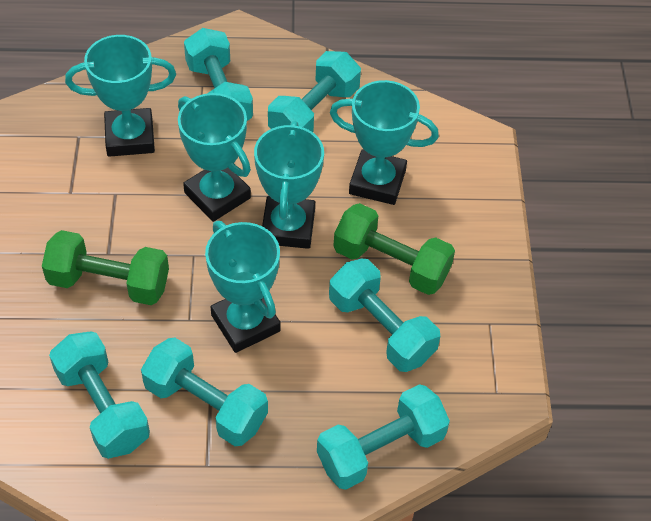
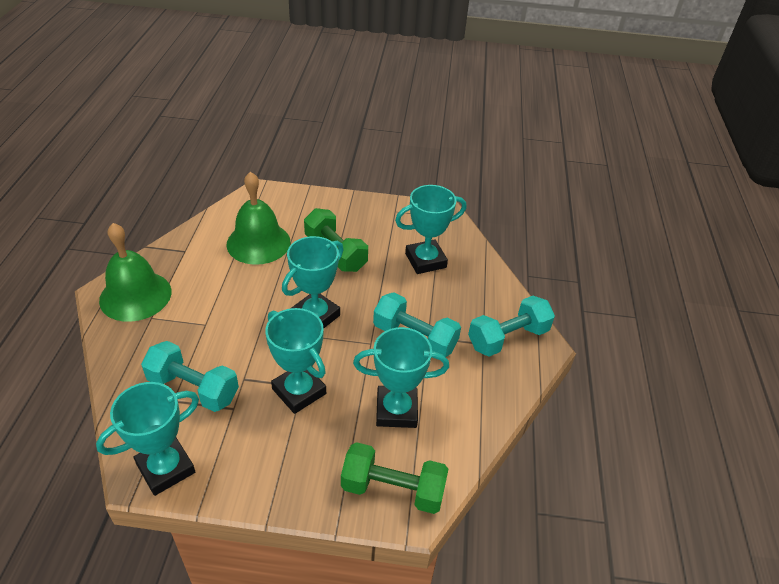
green bell: none = 0 -> [99,223,171,322] [226,172,290,265] = 2
turquoise dumbbell: [49,331,150,459] [141,337,268,446] [184,28,253,121] [268,51,361,132] [317,384,450,490] [329,259,440,372] = 6 -> [141,341,239,412] [373,292,461,357] [468,296,555,357] = 3

